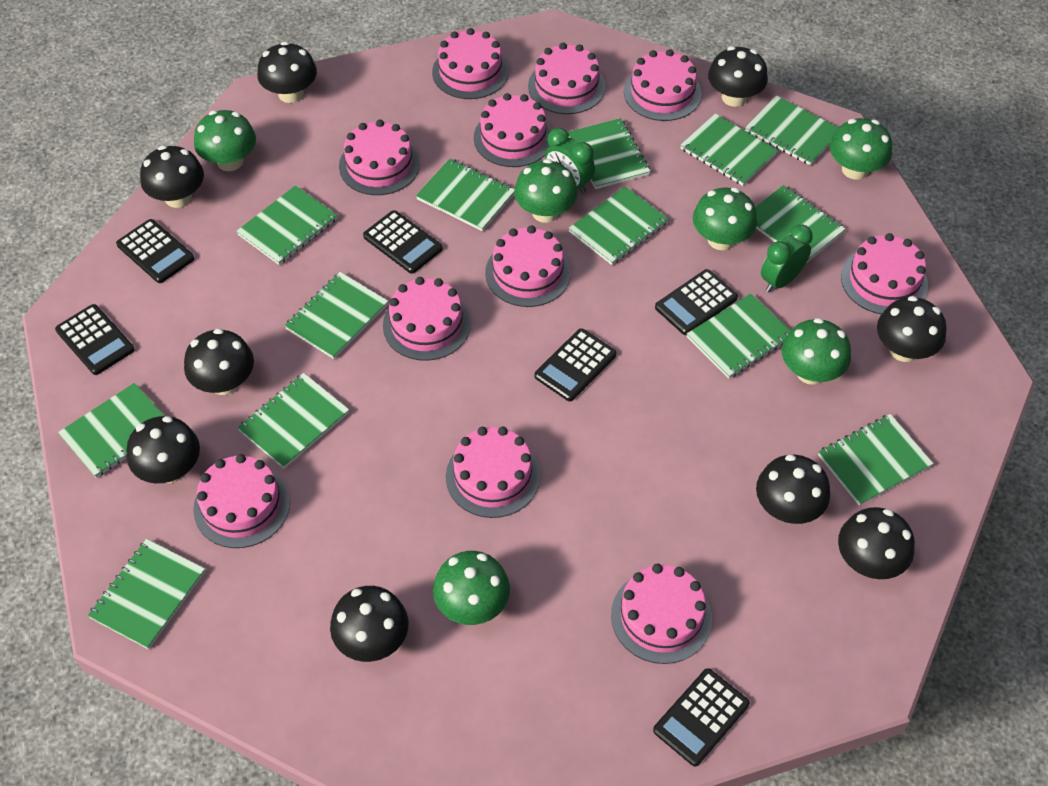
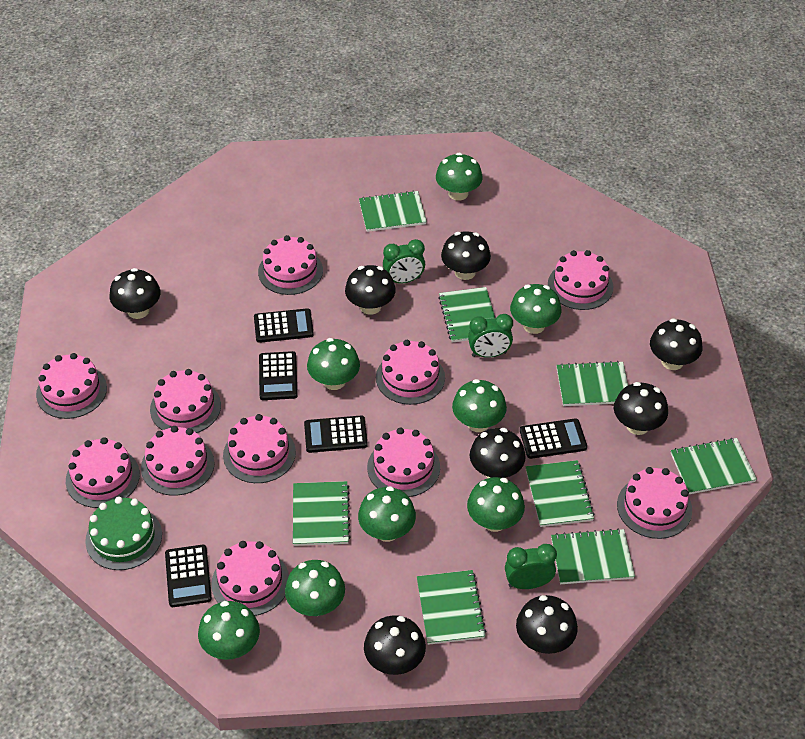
black calculator: [55,304,135,375] [116,219,195,283] [363,210,443,274] [535,328,616,401] [653,668,750,767] [655,269,738,335] = 6 -> [165,545,212,607] [254,308,314,343] [259,351,298,400] [304,416,368,453] [520,418,587,459] = 5
black mushroom: [126,416,200,484] [140,145,204,208] [184,328,254,395] [257,42,317,103] [330,586,409,662] [708,46,768,107] [756,454,830,524] [838,507,915,579] [877,296,947,362] = 9 -> [110,268,160,319] [345,265,396,315] [364,615,426,675] [441,231,491,280] [470,428,526,478] [516,595,578,654] [614,382,668,435] [650,318,702,370] = 8
green cake: none = 0 -> [85,497,162,570] = 1
green clock: [545,128,595,194] [761,225,813,292] = 2 -> [383,239,425,284] [468,314,513,358] [505,544,557,589] = 3
green mushroom: [194,110,256,171] [433,551,510,625] [514,159,578,223] [693,188,757,250] [782,318,851,384] [830,118,892,180] = 6 -> [198,601,260,660] [285,560,345,616] [307,338,360,390] [358,486,416,542] [436,153,483,201] [452,379,507,432] [467,477,525,532] [510,284,561,334] = 8
green notebook: [58,383,164,478] [87,539,205,649] [236,185,338,265] [237,373,349,468] [284,272,388,359] [416,158,515,231] [568,118,651,189] [568,186,669,265] [680,114,778,186] [687,293,791,379] [745,95,839,165] [755,185,845,263] [818,414,934,506] = 13 -> [293,481,351,546] [359,191,427,232] [417,570,486,645] [438,287,495,343] [526,460,595,527] [551,528,635,584] [556,361,628,406] [671,438,757,494] = 8

